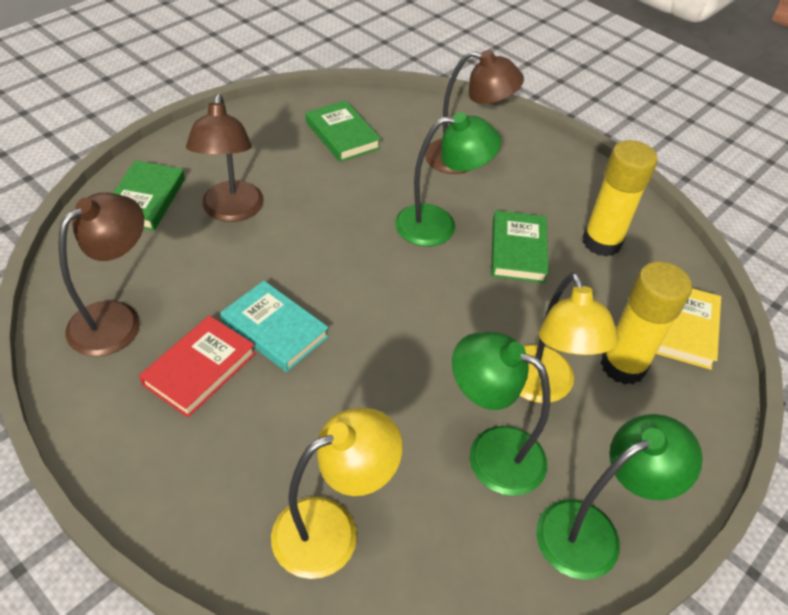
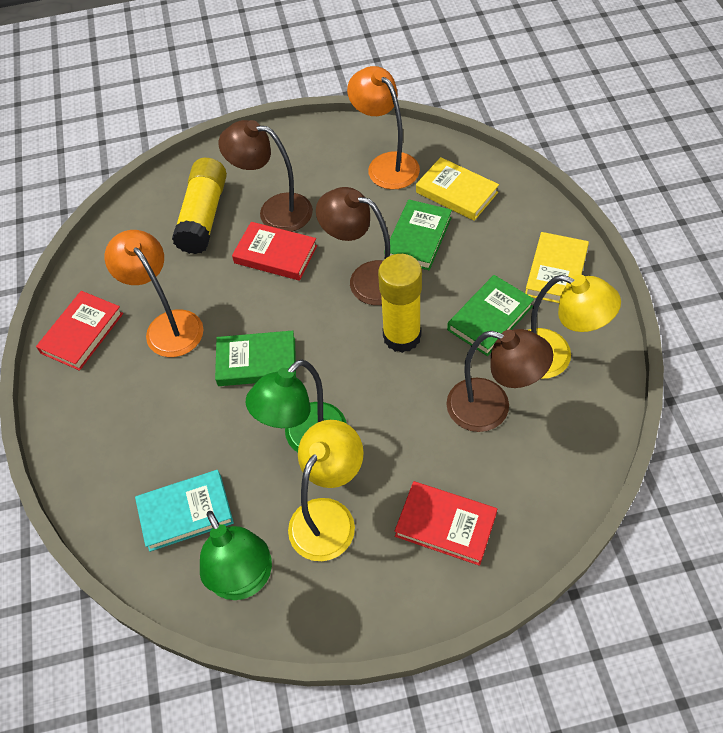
green lamp: [395,112,501,246] [452,332,550,496] [536,414,703,580] = 3 -> [200,511,272,600] [246,359,347,452] = 2
orange lamp: none = 0 -> [105,230,203,357] [347,66,420,190] = 2
red book: [139,315,256,417] = 1 -> [36,291,123,371] [232,222,317,281] [395,481,497,566] = 3
yellow book: [656,288,721,370] = 1 -> [416,157,499,221] [525,232,589,303] = 2

